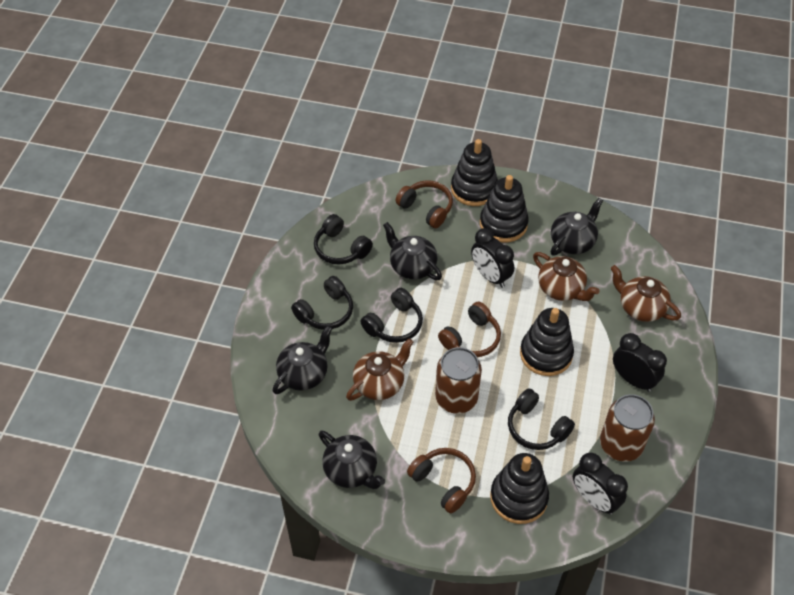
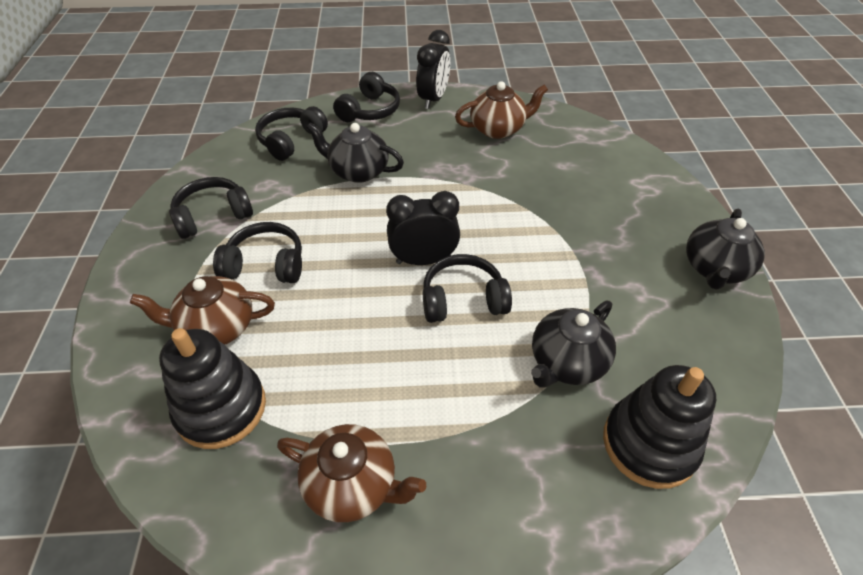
black clock: [471,228,514,288] [573,453,628,515] [613,333,667,392] = 3 -> [386,191,460,265] [416,30,450,109] = 2
black headphones: [291,276,353,330] [314,214,373,265] [360,288,423,343] [508,388,575,450] = 4 -> [169,177,253,239] [213,222,302,283] [255,106,328,161] [333,72,400,122] [423,254,512,323] = 5
black stacking toy: [451,139,498,206] [480,175,529,242] [490,453,549,524] [520,308,574,376] = 4 -> [159,328,266,449] [603,365,716,489] = 2
black teapot: [272,326,332,394] [319,431,385,489] [383,222,442,280] [550,198,603,256] = 4 -> [306,122,404,183] [531,301,616,387] [686,209,765,290] = 3
brown can: [435,347,482,414] [600,394,655,462] = 2 -> none = 0
brown headphones: [395,180,453,228] [407,448,476,514] [438,302,501,357] = 3 -> none = 0

